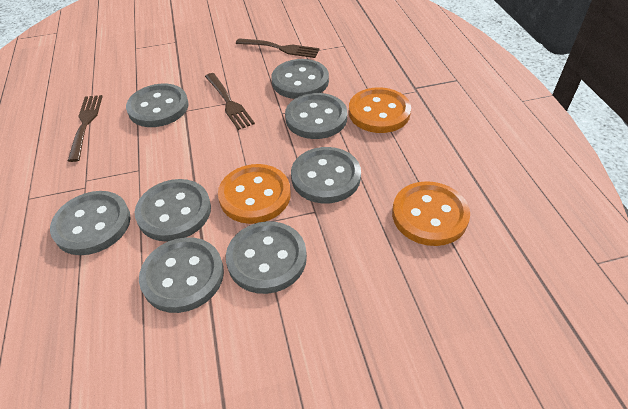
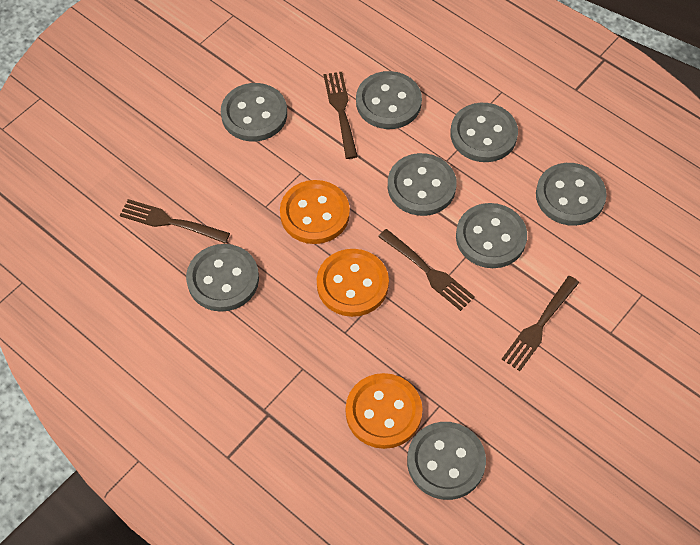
brown fork: [68,95,103,162] [205,73,255,130] [236,38,320,58] = 3 -> [120,199,230,243] [323,72,358,159] [378,229,475,311] [501,276,579,371] = 4

